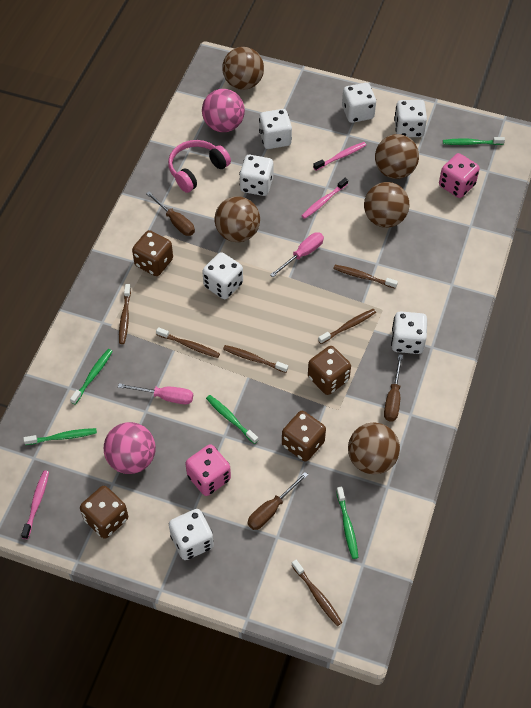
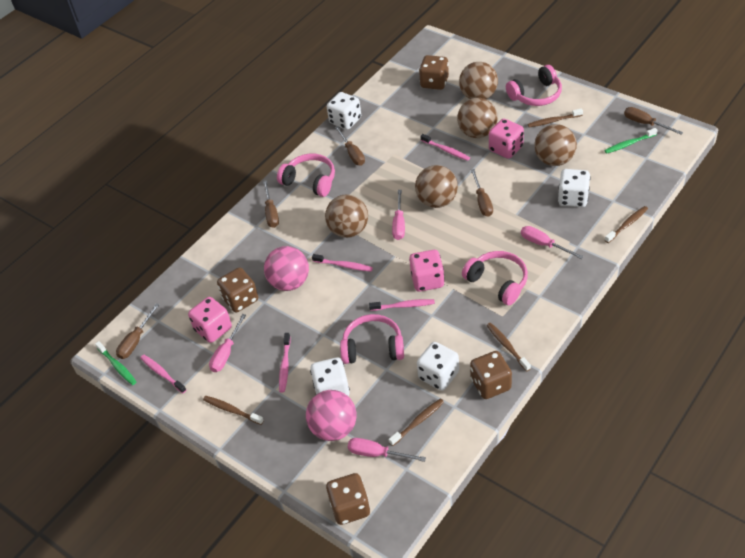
brown screwdriver: [146,192,195,236] [248,472,308,530] [384,354,403,422] = 3 -> [116,303,159,359] [263,181,279,228] [335,126,365,165] [471,169,493,217] [624,107,683,135] = 5
brown toothbrush: [119,284,131,344] [156,327,220,358] [223,345,288,373] [291,560,342,626] [318,309,376,344] [333,265,398,289] = 6 -> [203,396,264,425] [389,398,444,446] [487,323,531,371] [528,108,583,127] [605,206,648,243] = 5
green toothbrush: [23,428,97,445] [70,349,113,404] [206,395,258,444] [336,487,358,559] [443,137,505,145] = 5 -> [95,341,137,385] [604,128,658,154] = 2
pink dice: [185,444,231,496] [439,153,480,198] = 2 -> [188,297,232,343] [409,250,445,292] [489,119,524,159] = 3
pink headphones: [168,140,231,193] = 1 -> [277,154,335,197] [340,314,404,364] [462,251,528,305] [506,65,562,106] = 4
pink screwdriver: [118,383,193,404] [270,232,324,277] = 2 -> [209,314,246,372] [348,438,426,462] [392,190,405,240] [521,226,584,259] = 4
pink toothbrush: [21,470,49,539] [301,178,348,219] [313,142,366,171] = 3 -> [140,355,186,393] [279,333,291,392] [312,254,373,272] [369,299,435,311] [421,134,470,161] = 5
white dice: [169,509,214,560] [202,252,243,299] [239,155,273,196] [259,109,292,149] [342,83,376,123] [391,311,427,354] [394,100,427,137] = 7 -> [310,357,350,396] [327,92,361,130] [417,342,459,391] [558,169,591,207] = 4

